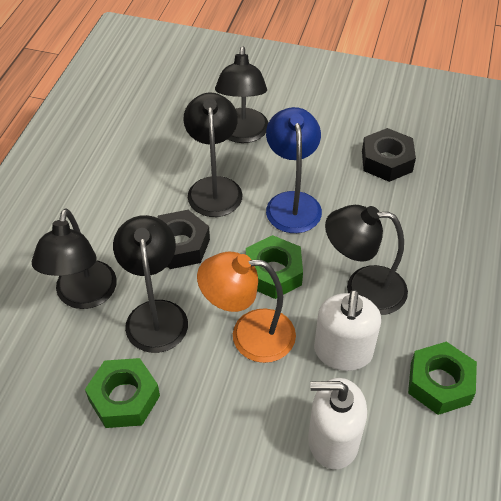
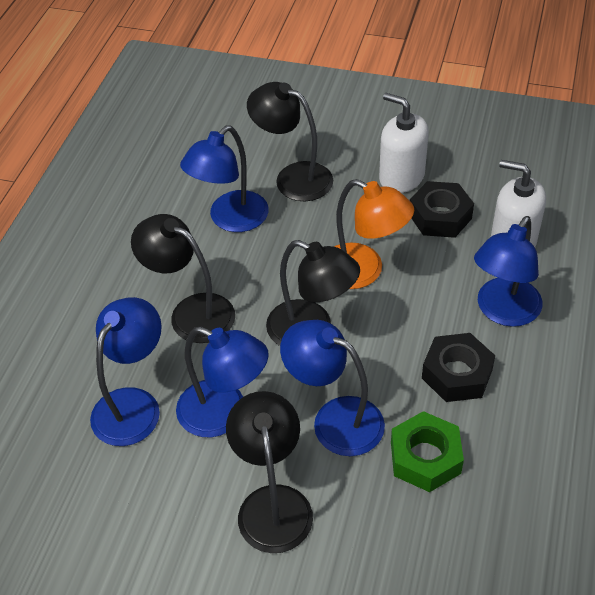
black lamp: [31,208,117,309] [113,215,188,353] [183,92,243,217] [215,46,268,143] [325,205,408,315] = 5 -> [131,214,235,343] [226,391,313,553] [247,82,333,201] [266,240,360,346] = 4
blue lamp: [266,107,322,233] = 1 -> [90,297,162,446] [176,327,269,437] [180,126,269,232] [280,320,385,456] [474,216,543,327] = 5
green nut: [85,358,160,428] [246,235,303,299] [408,341,477,415] = 3 -> [391,411,464,492] = 1

